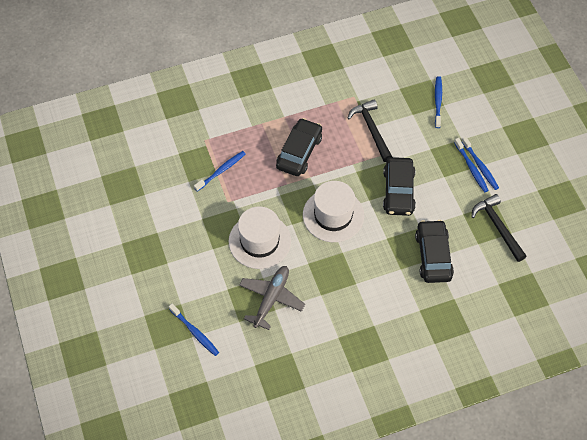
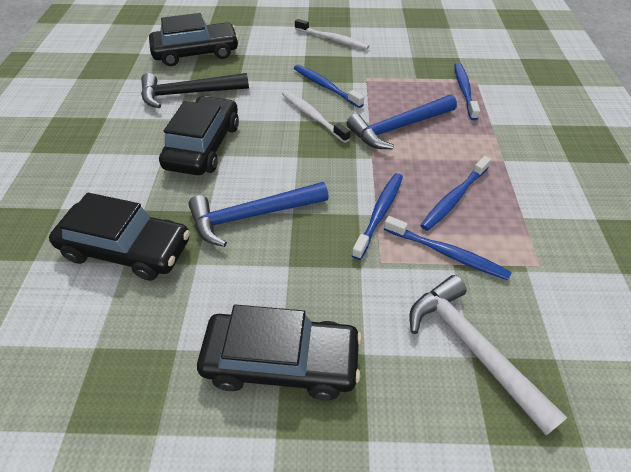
black car: [276,118,322,176] [383,157,416,216] [415,220,454,283] = 3 -> [49,193,190,281] [149,13,239,66] [159,96,239,175] [197,305,362,400] = 4
black hammer: [348,99,392,162] [471,194,527,262] = 2 -> [141,73,249,108] = 1
blue hammer: none = 0 -> [188,182,329,247] [347,95,457,149] = 2
grey plane: [239,266,305,330] = 1 -> none = 0
white hammer: none = 0 -> [409,275,567,436] = 1
white hat: [229,206,291,269] [303,181,364,242] = 2 -> none = 0
white toothbrush: none = 0 -> [282,90,350,143] [295,19,370,50] = 2

